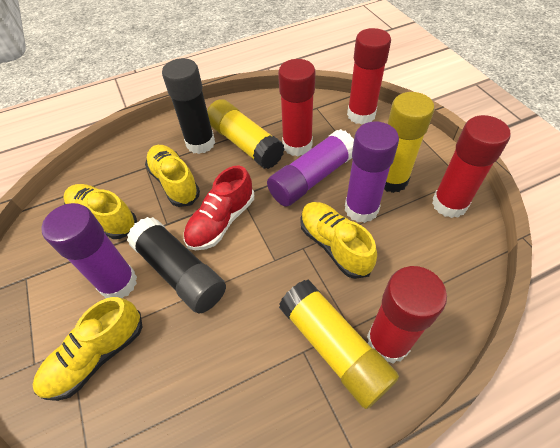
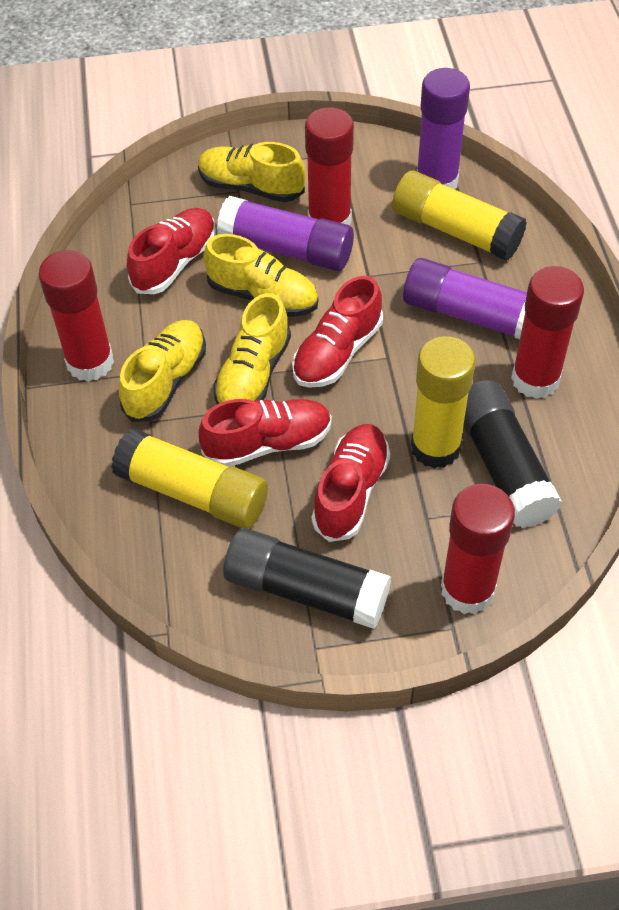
red shoe: [184,166,254,250] = 1 -> [127,208,216,294] [199,399,332,467] [292,276,383,388] [312,424,390,542] = 4

